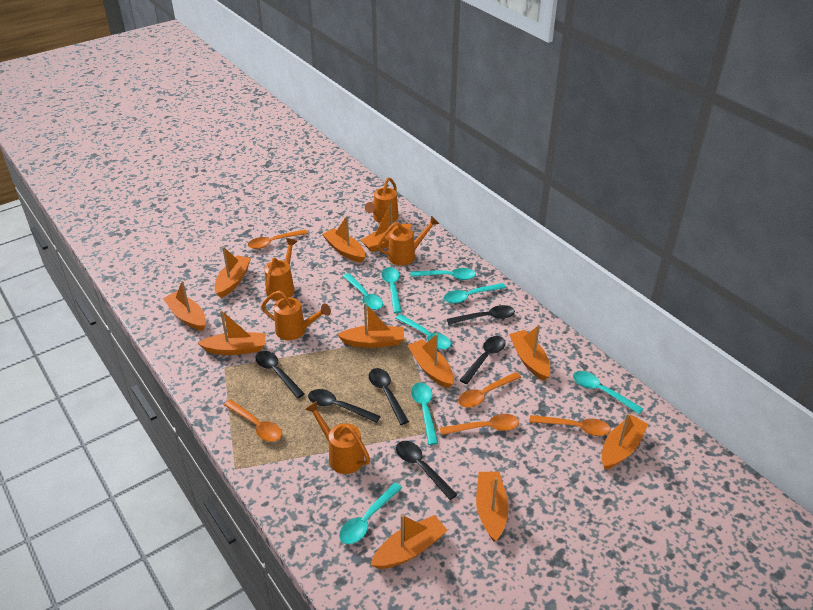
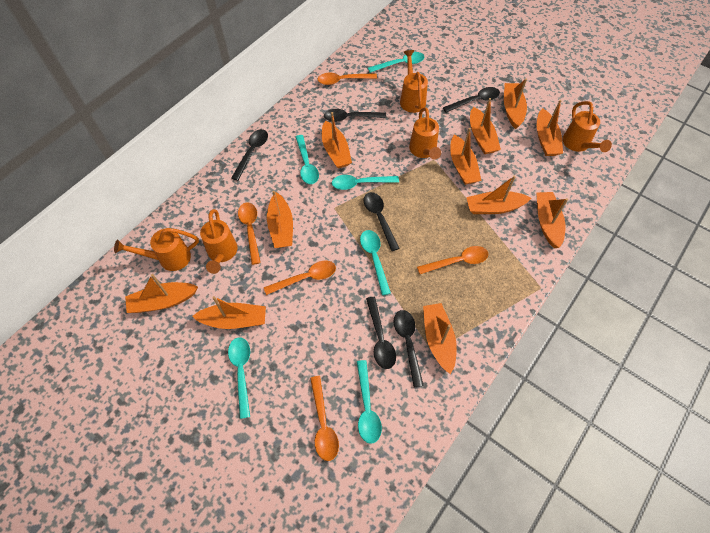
turquoise spoon: [339,482,402,544] [343,273,383,310] [381,267,402,313] [395,314,451,350] [410,268,476,280] [411,383,438,445] [444,283,506,304] [573,371,643,414] = 8 -> [228,337,250,419] [296,135,319,184] [332,175,399,190] [357,360,382,444] [360,230,391,295] [368,52,424,73] = 6

